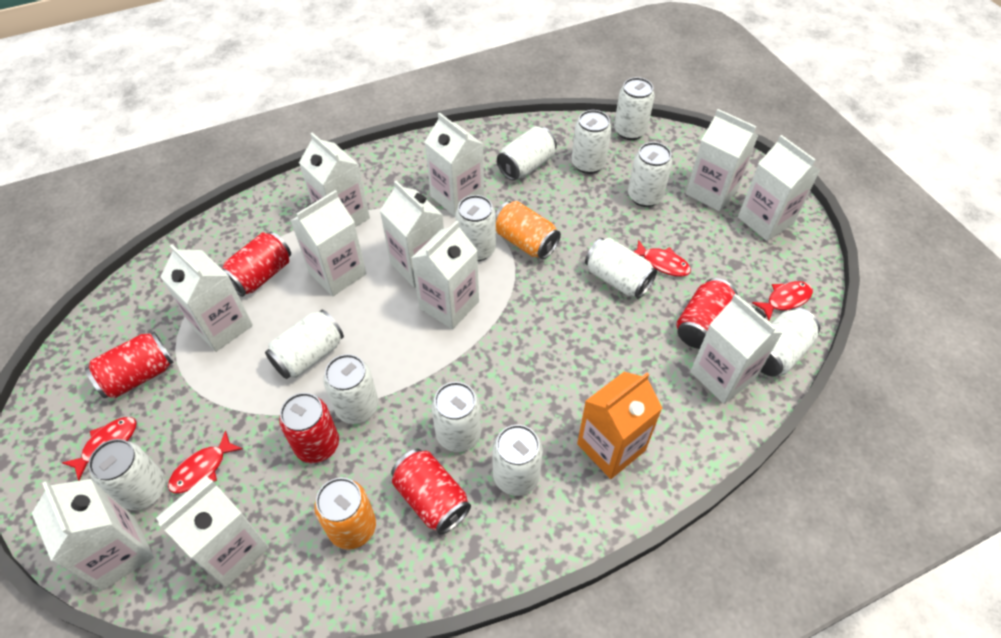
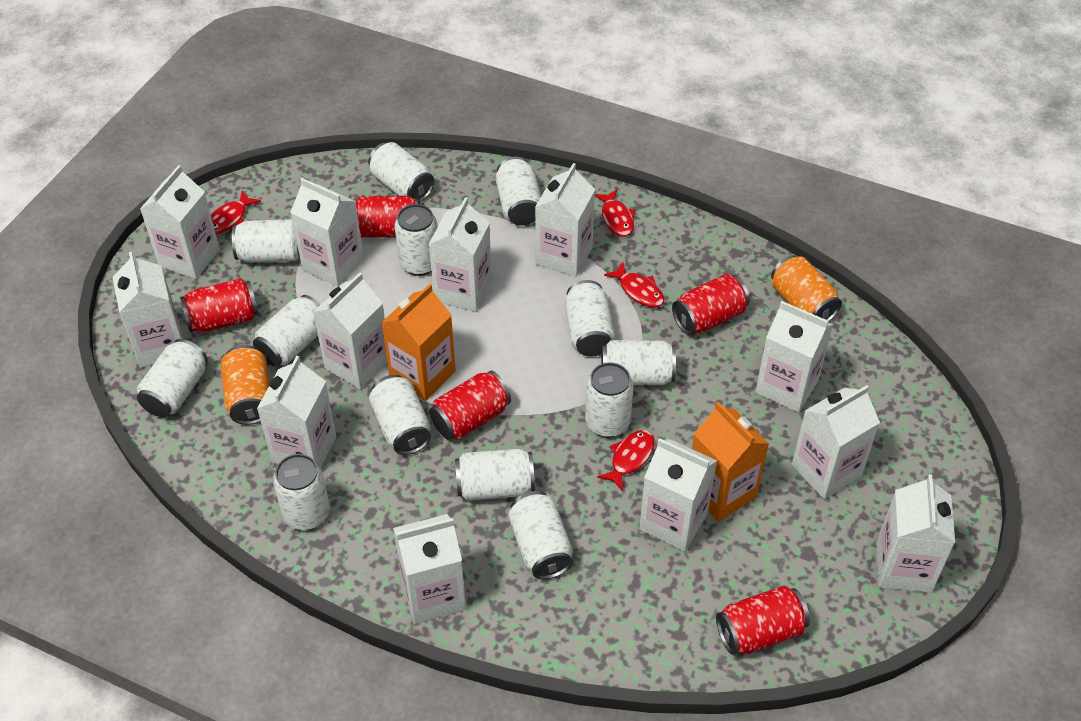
orange carton: [577,372,662,479] = 1 -> [381,284,456,401] [692,402,769,522] = 2
white can: [88,439,166,510] [265,310,344,379] [323,354,379,424] [431,382,481,452] [455,195,496,261] [492,425,543,496] [497,126,557,180] [572,110,612,174] [585,238,657,299] [614,77,655,140] [628,142,672,207] [760,308,820,376] = 12 -> [137,339,208,417] [232,219,300,263] [253,295,320,367] [273,454,330,530] [368,142,435,202] [369,375,431,455] [395,204,438,276] [455,449,535,501] [495,157,541,226] [508,491,573,579] [565,280,615,356] [585,362,633,437] [602,340,676,385] = 13
white carton: [32,479,154,591] [156,476,269,588] [160,244,253,352] [290,190,367,296] [299,132,370,227] [380,181,444,288] [412,221,479,329] [425,112,484,217] [686,109,759,211] [690,294,782,404] [738,135,820,241] = 11 -> [112,251,183,368] [140,165,220,279] [257,356,336,468] [290,178,364,287] [313,273,387,389] [393,514,466,624] [429,197,492,312] [535,163,595,277] [639,438,717,551] [755,301,833,413] [792,385,880,499] [876,474,955,593] = 12

